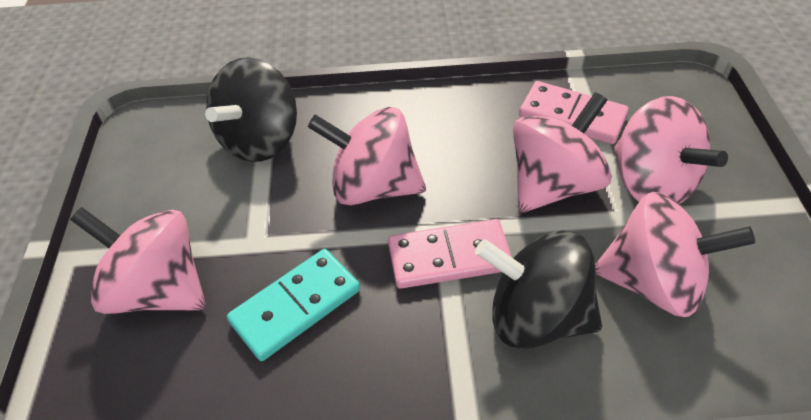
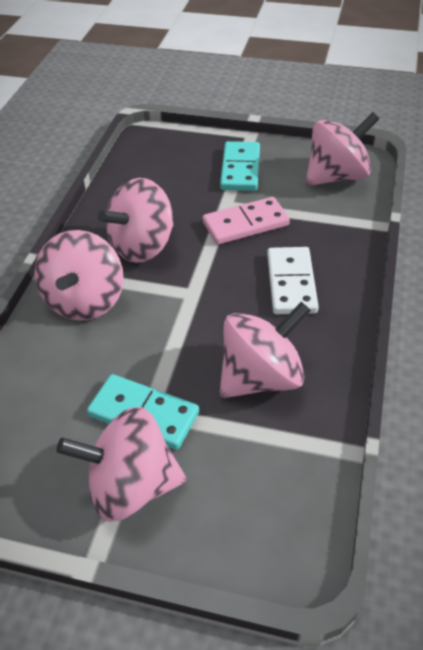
black spinning top: [205,57,297,162] [475,231,602,349] = 2 -> none = 0
pink domino: [388,219,512,289] [519,81,629,144] = 2 -> [203,197,290,245] = 1
turquoise domino: [227,249,360,361] = 1 -> [87,374,199,450] [220,141,260,191] = 2
white domino: none = 0 -> [267,247,319,314] = 1

